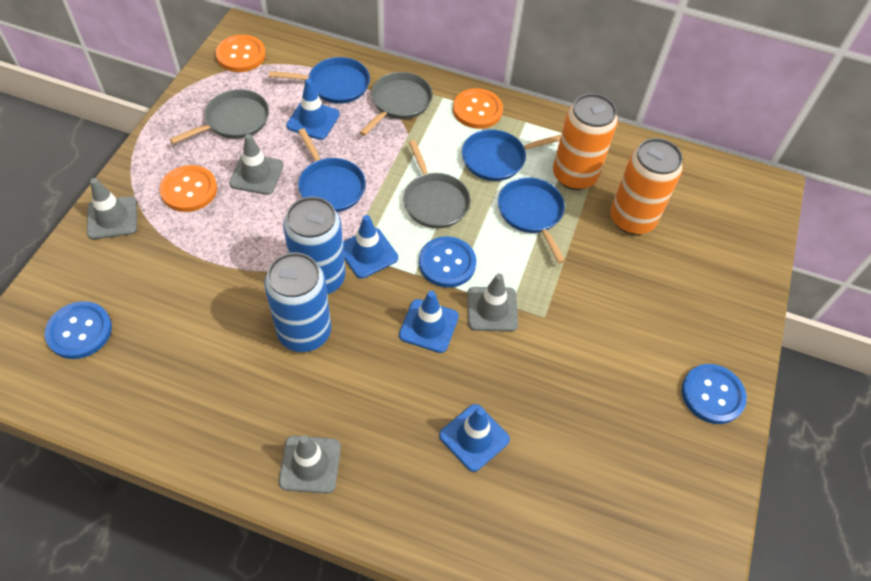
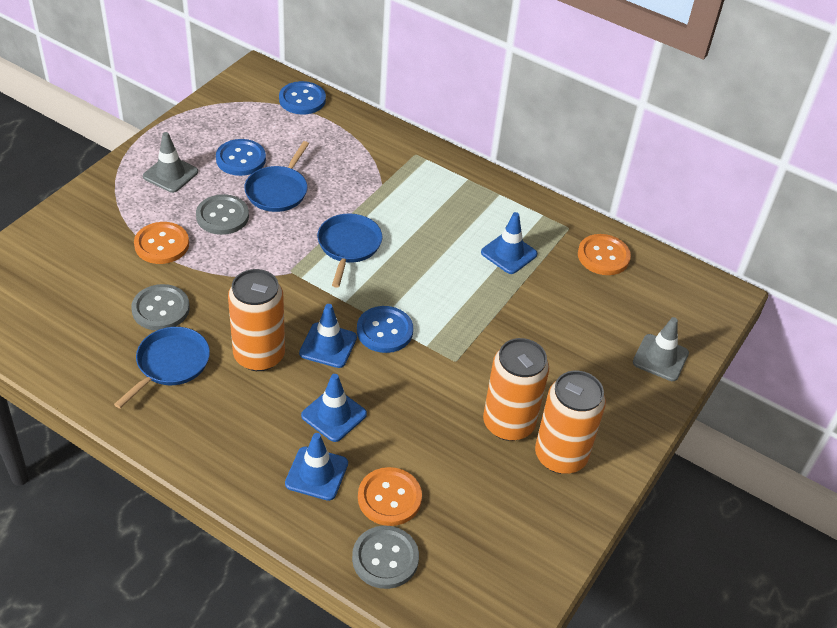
blue can: [264,252,331,352] [283,197,346,294] = 2 -> none = 0
blue pan: [269,57,370,104] [298,128,366,212] [462,129,561,181] [498,177,565,263] = 4 -> [114,327,210,408] [244,141,309,212] [317,214,382,287] = 3
grey button: none = 0 -> [131,284,190,331] [196,194,249,235] [352,525,419,589] = 3
grey pan: [170,89,269,144] [359,72,433,136] [403,140,471,228] = 3 -> none = 0
grey traffic cone: [87,178,137,239] [229,134,284,195] [279,435,341,494] [467,273,518,331] = 4 -> [143,132,198,193] [633,317,689,381] = 2
orange can: [553,93,618,190] [610,138,683,235] = 2 -> [228,269,285,371] [483,338,549,441] [535,371,606,474] = 3

